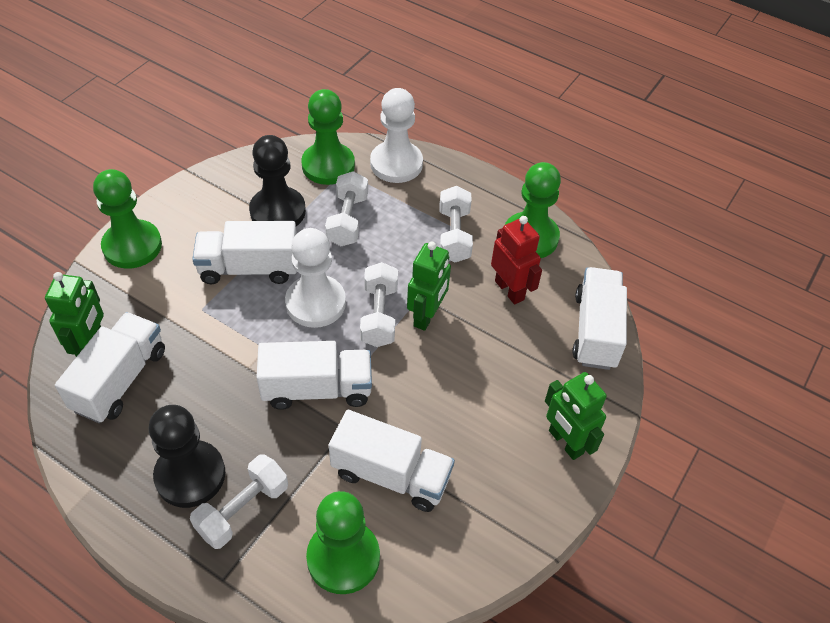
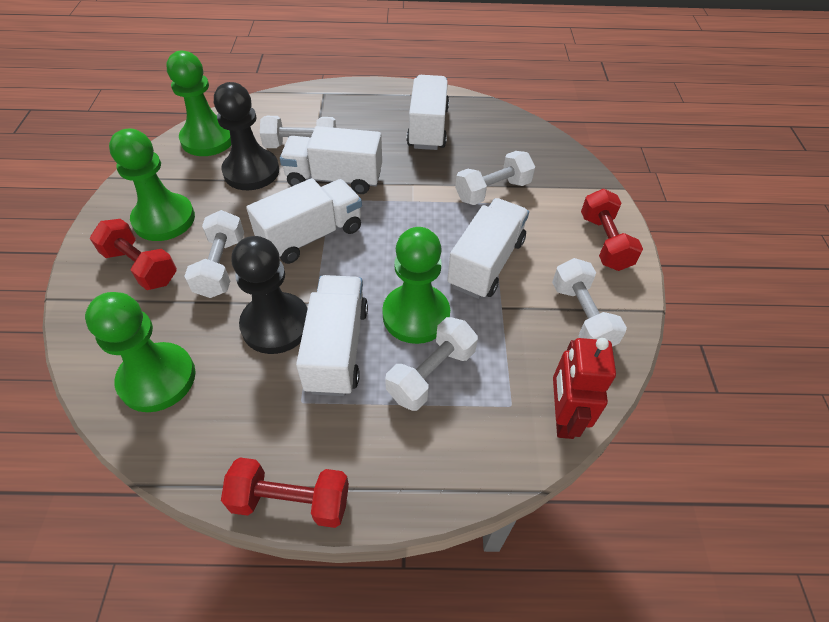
green robot: [45,272,104,357] [407,242,451,331] [545,372,607,460] = 3 -> none = 0
red dumbbell: none = 0 -> [90,219,177,290] [221,457,349,528] [581,189,643,271] = 3
white dumbbell: [190,454,288,549] [325,171,368,246] [360,262,398,347] [440,186,473,262] = 4 -> [184,210,244,298] [260,116,336,148] [385,317,478,411] [455,151,535,205] [552,258,627,347] = 5
white pawn: [285,228,346,328] [370,88,423,183] = 2 -> none = 0

